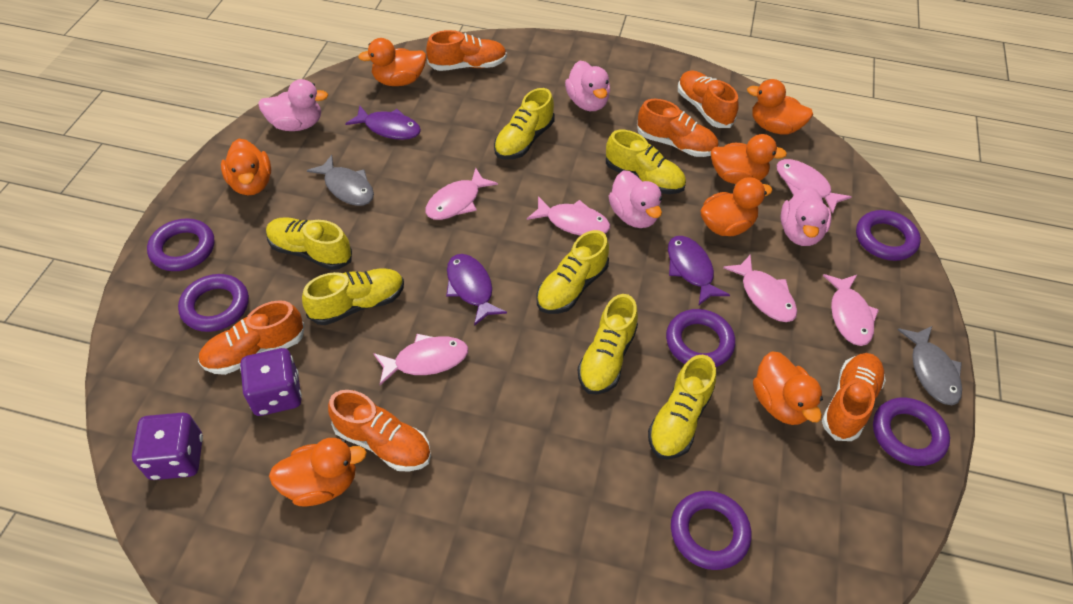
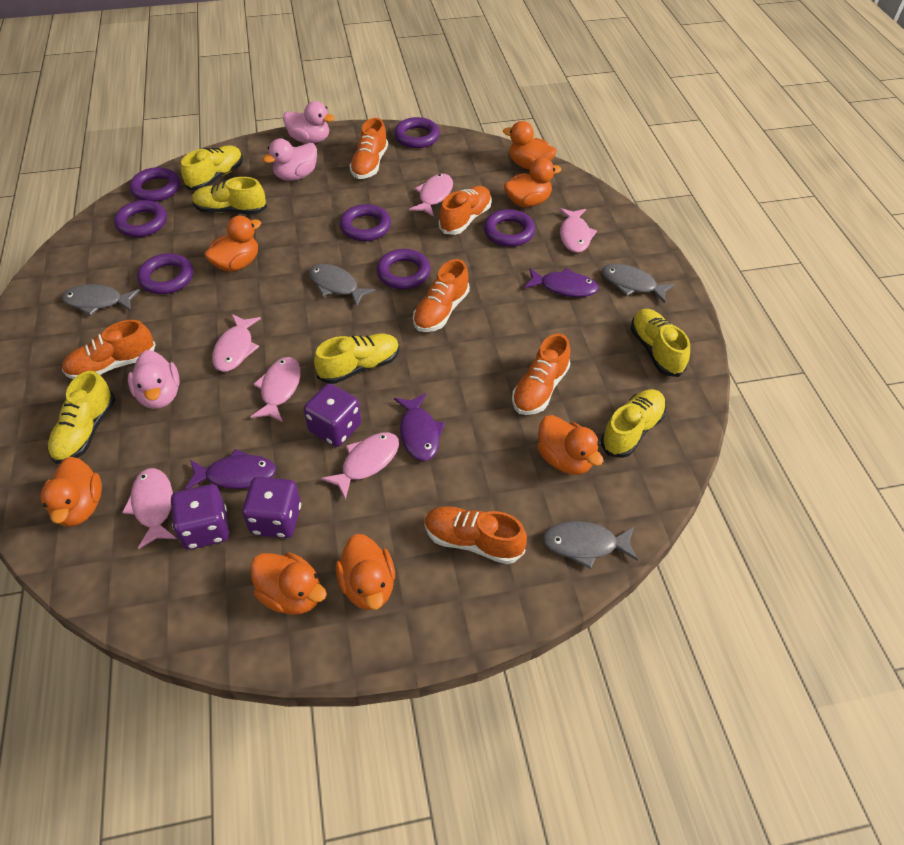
grey fish: [307,155,374,206] [898,326,962,405] = 2 -> [62,284,140,316] [309,264,376,307] [543,521,638,569] [602,264,675,303] = 4
pink duck: [258,79,328,131] [565,60,610,111] [609,170,662,228] [781,186,832,246] = 4 -> [128,350,180,409] [263,139,317,181] [283,101,335,143] = 3
purple dice: [132,413,203,480] [240,348,302,416] = 2 -> [171,484,229,550] [242,477,301,538] [303,383,362,447] = 3
purple ring: [147,218,215,271] [178,274,249,332] [666,309,735,367] [671,491,751,570] [856,210,921,261] [873,397,950,466] = 6 -> [114,200,167,237] [129,167,180,202] [137,253,193,294] [340,204,391,241] [376,249,431,289] [394,117,440,148] [484,209,535,247] = 7
yellow shoe: [266,217,352,270] [302,268,404,325] [494,88,555,160] [536,230,609,314] [578,294,638,394] [606,130,686,194] [648,355,716,459] = 7 -> [47,371,115,464] [181,145,243,190] [192,177,267,215] [314,334,399,384] [601,389,666,458] [630,309,690,377] = 6

